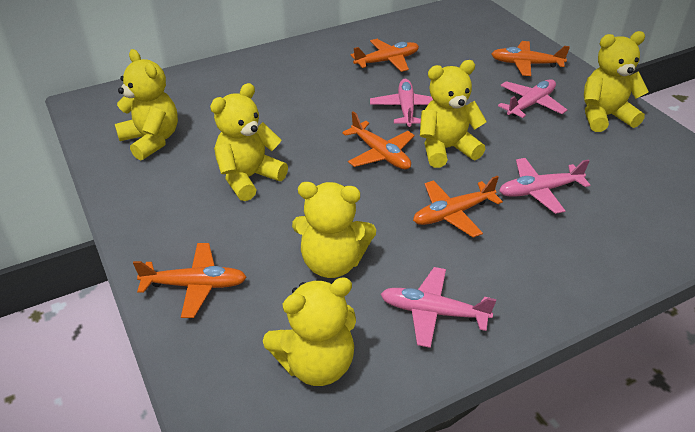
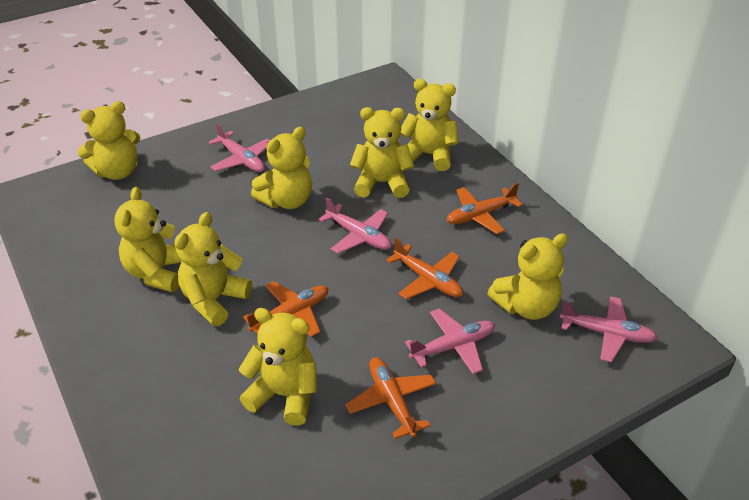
orange plane: [133,243,247,318] [342,111,415,169] [351,39,419,72] [413,176,503,238] [491,41,570,76] = 5 -> [243,281,329,337] [346,357,436,439] [386,238,463,299] [447,183,523,234] = 4
yellow teddy bear: [115,49,178,161] [210,83,288,201] [263,277,356,386] [292,182,376,278] [420,60,487,168] [584,31,649,132] = 6 -> [78,101,140,180] [114,187,182,292] [175,212,252,326] [238,308,317,426] [251,127,312,209] [350,107,414,198] [400,79,459,171] [487,233,568,320] = 8

